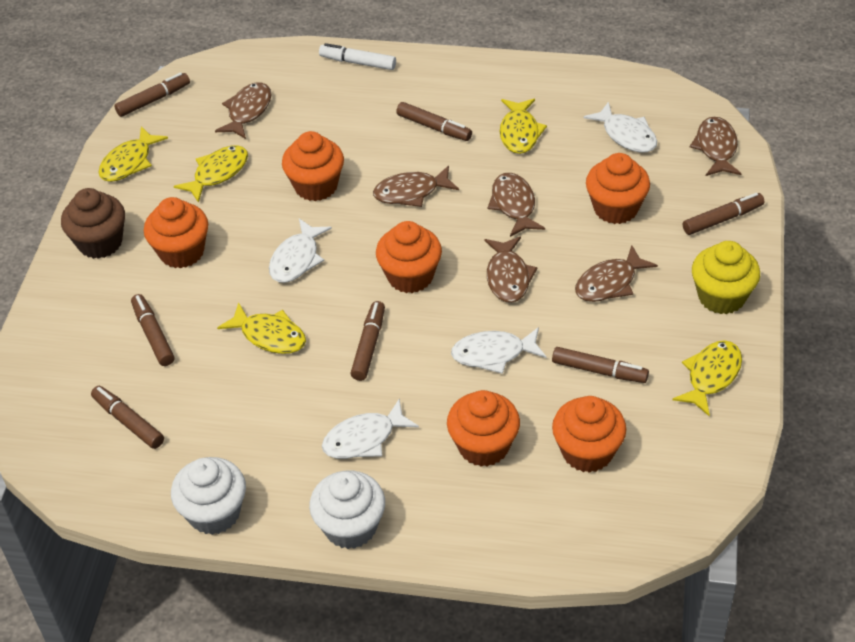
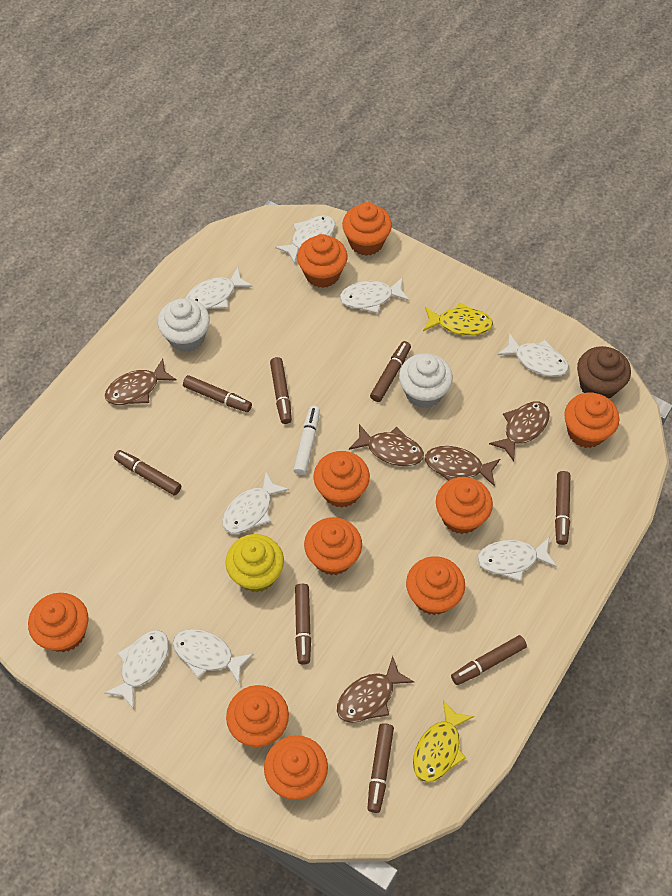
brown fish: [215,82,272,139] [373,166,459,207] [484,236,538,303] [488,173,545,237] [575,245,658,302] [690,117,742,176] = 6 -> [105,359,177,405] [337,656,414,723] [349,424,424,466] [425,446,500,487] [489,402,550,461] = 5
brown marker: [91,386,164,449] [114,72,190,117] [131,294,174,366] [350,301,385,381] [396,102,472,141] [552,347,649,383] [683,193,764,235] = 7 -> [114,450,181,495] [183,375,252,412] [270,357,292,424] [295,584,311,664] [367,723,394,813] [370,341,411,402] [451,635,527,685] [555,471,570,545] = 8
orange cupcake: [144,197,208,268] [282,131,344,201] [376,221,442,293] [447,390,520,467] [552,396,626,473] [586,153,650,224] = 6 -> [28,593,89,652] [226,685,289,747] [264,735,328,800] [297,234,348,288] [304,517,362,575] [314,451,370,508] [342,202,392,256] [406,556,465,615] [436,477,493,534] [564,392,619,448] = 10
white fish: [269,219,332,283] [322,399,419,459] [451,327,546,374] [584,102,657,152] = 4 -> [104,630,169,709] [173,629,254,684] [186,267,253,309] [222,472,289,533] [275,215,335,264] [340,277,409,313] [477,538,557,581] [497,333,569,377] = 8
yellow fish: [98,126,168,182] [174,145,248,203] [217,302,306,354] [500,99,547,154] [672,340,742,416] = 5 -> [413,700,474,783] [423,302,493,336] = 2

